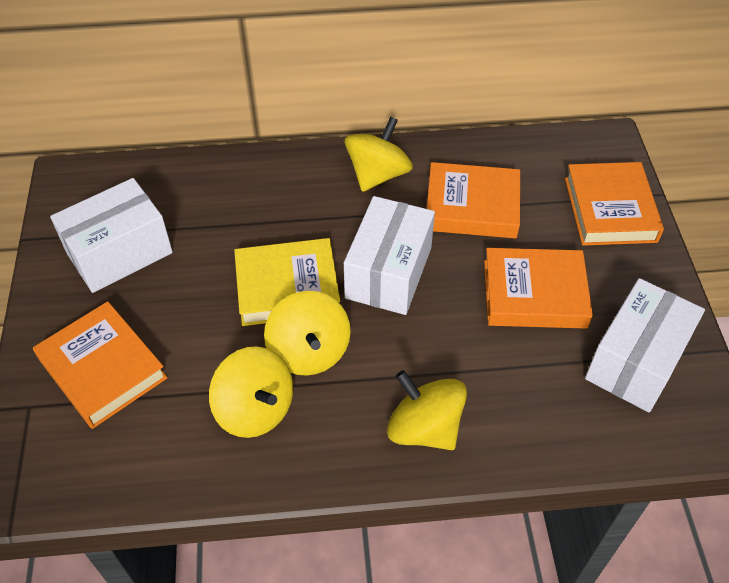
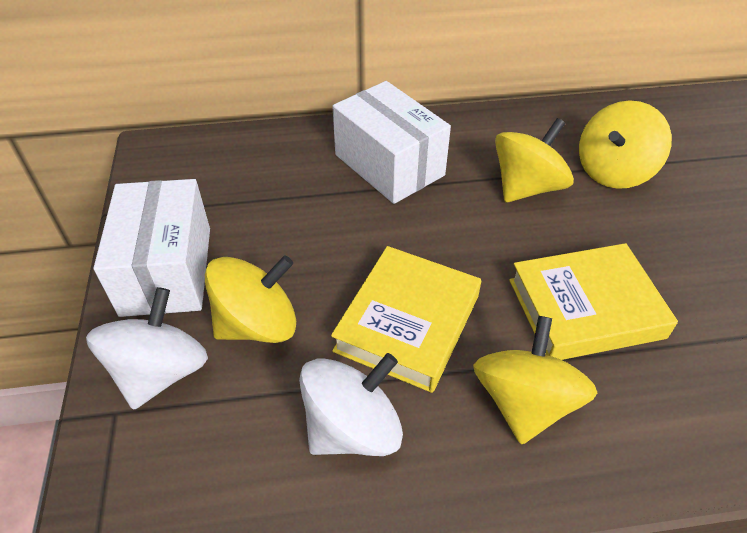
orange book: [33,301,168,429] [427,162,520,238] [484,248,593,329] [565,162,664,246] = 4 -> none = 0
white box: [50,178,173,293] [344,196,435,315] [585,278,705,412] = 3 -> [93,179,210,317] [332,81,451,204] = 2
white spinning top: none = 0 -> [86,287,208,410] [299,353,403,456] = 2
yellow book: [234,238,340,326] = 1 -> [331,246,481,393] [510,243,678,360] = 2

